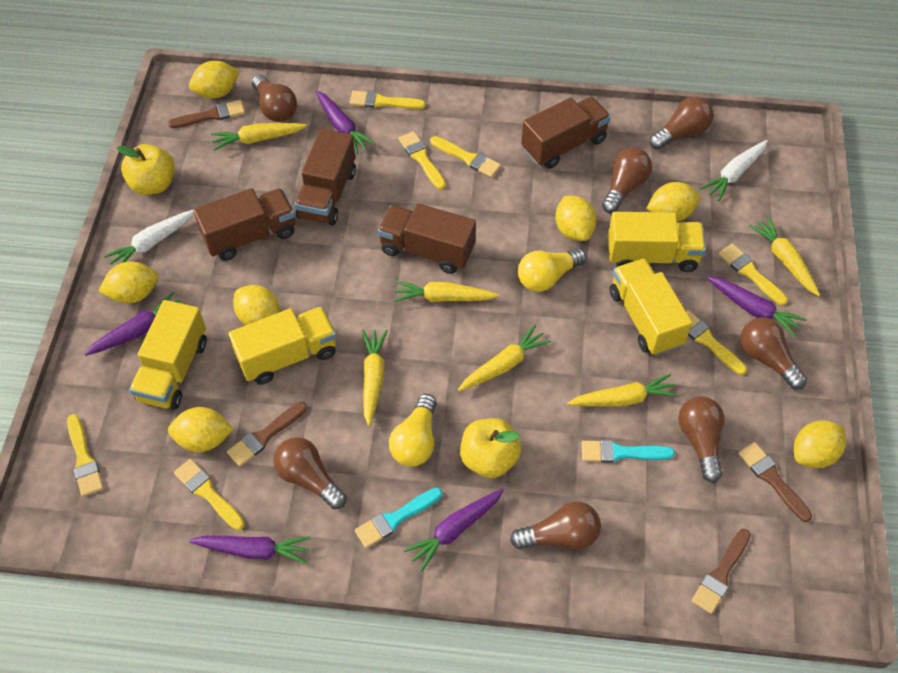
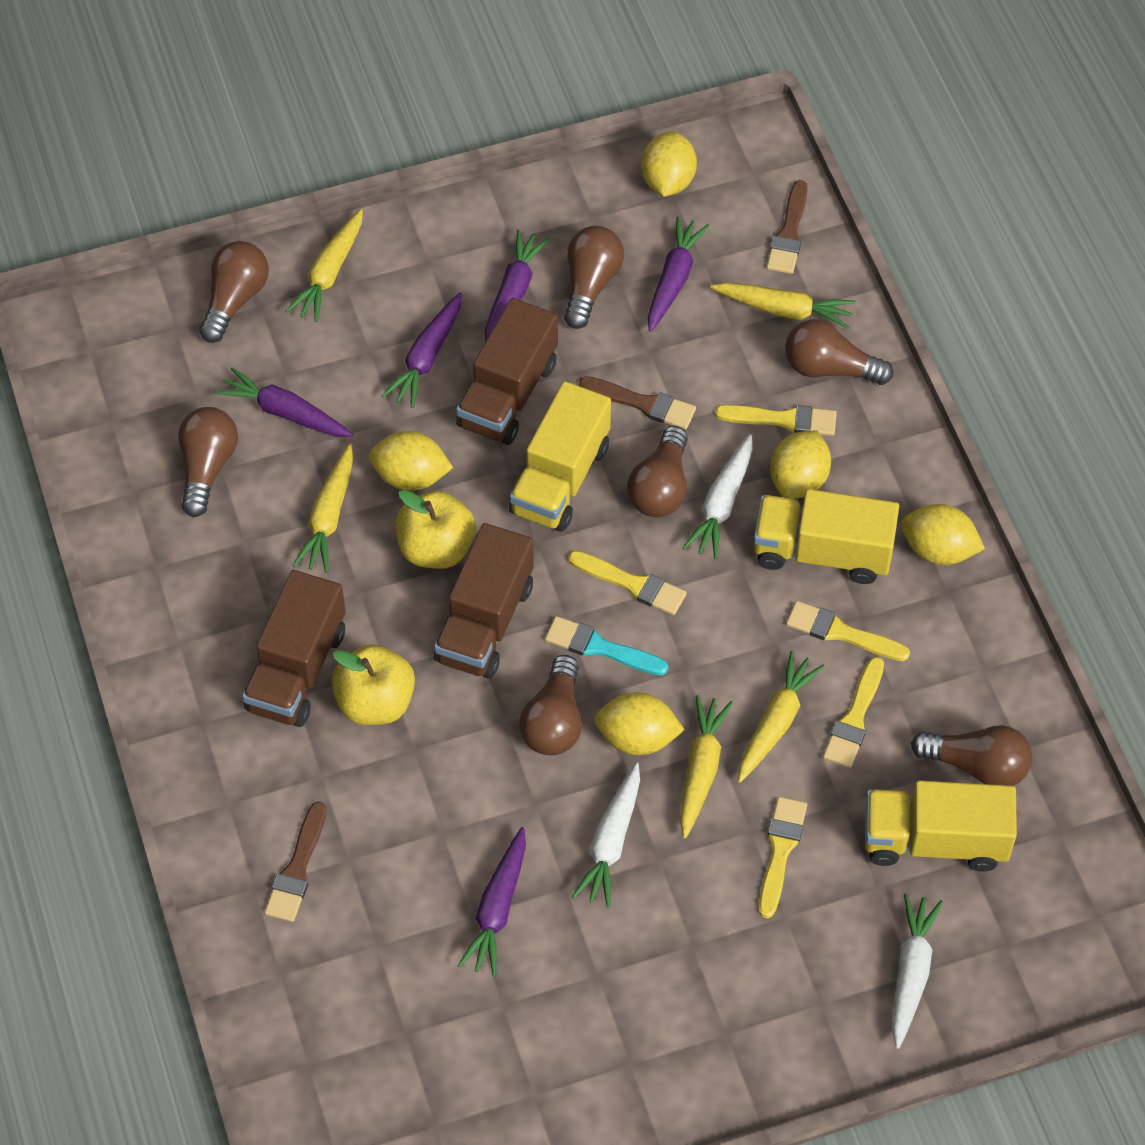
brown brush: [168,100,245,128] [227,402,307,466] [691,529,751,614] [738,442,812,522] = 4 -> [264,802,326,922] [579,376,696,429] [767,180,808,274] = 3
brown truck: [193,188,295,261] [295,128,356,225] [378,203,476,274] [521,97,611,169] = 4 -> [242,570,346,727] [434,523,534,679] [456,298,558,445] = 3
turquoise brush: [355,488,442,548] [581,440,675,463] = 2 -> [545,616,668,675] = 1
white carrot: [104,209,194,264] [700,140,768,201] = 2 -> [572,763,640,908] [682,434,752,559] [892,894,943,1048] = 3
yellow brush: [67,414,103,496] [174,459,245,530] [350,91,426,109] [399,131,446,190] [430,136,501,177] [686,310,747,375] [719,243,788,305] = 7 -> [568,550,687,615] [715,405,837,436] [759,797,807,918] [786,601,910,661] [823,657,884,768] = 5
yellow carrot: [211,123,307,150] [362,330,388,426] [394,281,499,302] [458,325,551,391] [567,374,678,406] [749,217,820,296] = 6 -> [286,209,363,322] [293,444,353,573] [680,695,733,838] [710,282,855,329] [738,651,825,783] = 5
yellow lemon: [98,261,158,303] [168,407,234,452] [189,61,240,99] [233,285,280,325] [555,196,597,241] [646,182,700,222] [794,420,846,468] = 7 -> [368,431,453,491] [594,692,685,755] [641,131,697,197] [770,431,831,499] [901,504,985,565] = 5
yellow light bulb: [389,394,437,466] [518,248,586,292] = 2 -> none = 0
yellow truck: [129,300,207,409] [229,306,337,385] [608,212,706,272] [610,258,692,356] = 4 -> [509,381,611,531] [754,489,899,584] [865,780,1017,872] = 3

